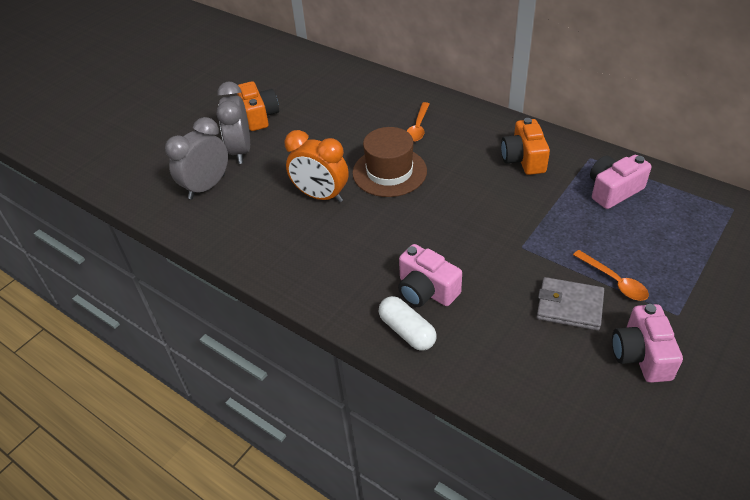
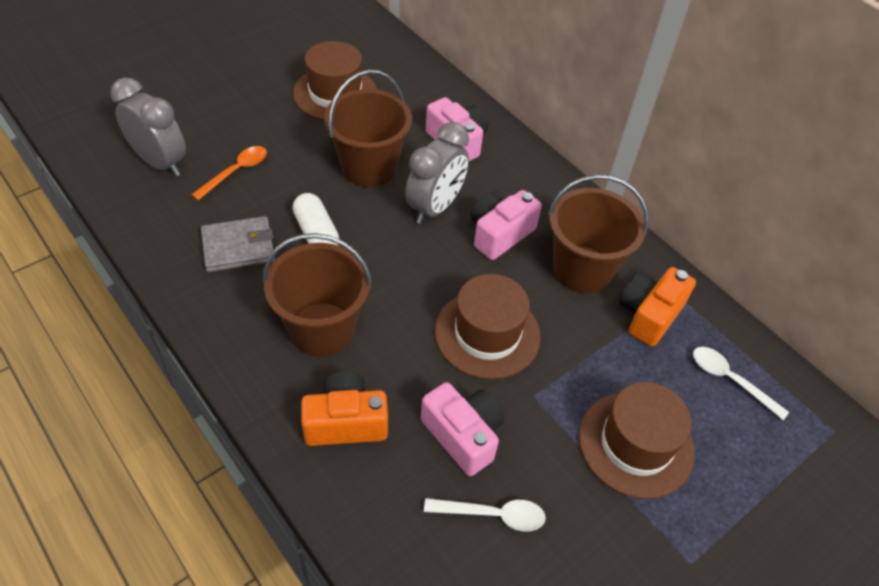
brown bucket: none = 0 -> [263,233,372,357] [324,70,412,187] [548,174,649,293] = 3
brown hat: [352,127,427,197] = 1 -> [293,41,377,120] [435,274,540,379] [579,382,695,499] = 3
orange clock: [285,130,349,203] = 1 -> none = 0
orange spoon: [407,102,430,142] [573,250,649,301] = 2 -> [191,146,267,200] = 1
white spoon: none = 0 -> [424,498,546,531] [693,347,789,420] = 2

